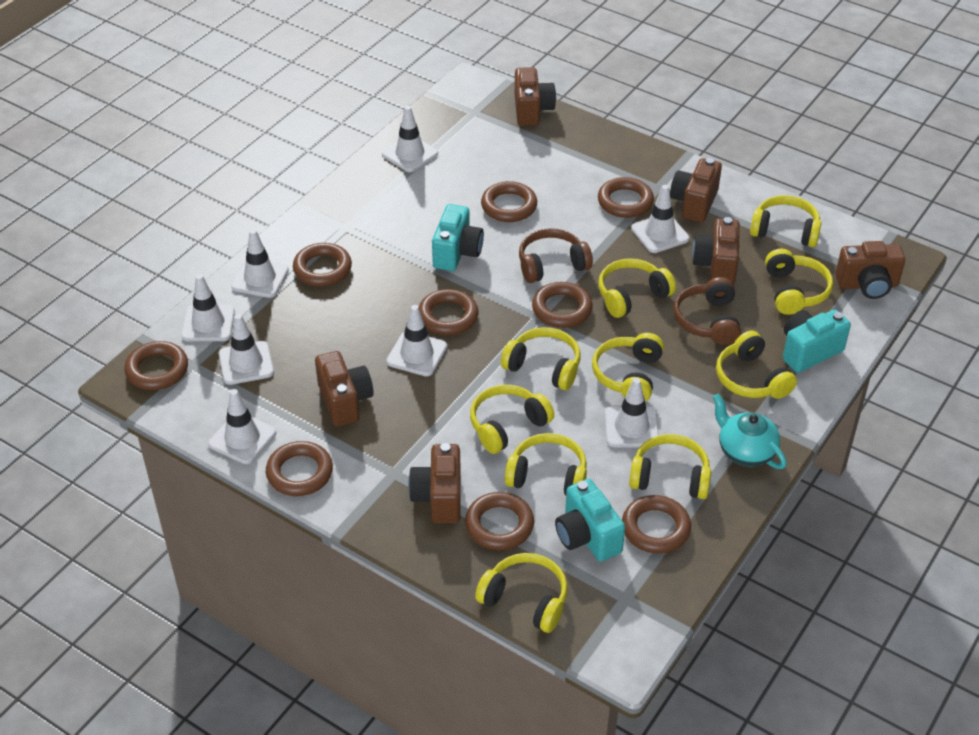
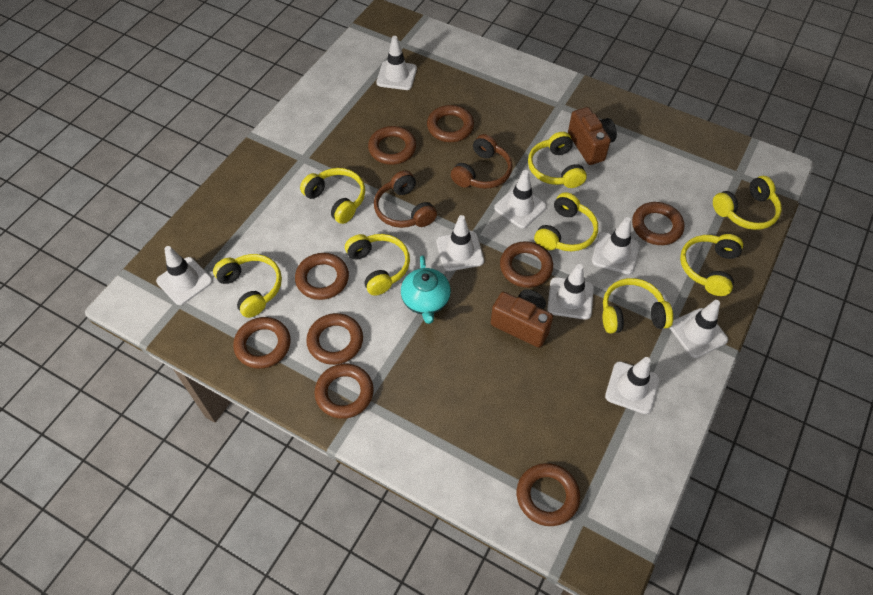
brown camera: [315,351,374,427] [408,443,461,524] [515,67,556,126] [670,158,722,223] [692,217,740,284] [836,241,905,299] = 6 -> [491,289,553,348] [568,107,617,165] = 2
turquoise camera: [432,204,484,271] [555,479,625,561] [783,310,851,373] = 3 -> none = 0
yellow headphones: [470,385,554,454] [475,553,568,633] [501,327,581,390] [505,433,587,496] [592,333,664,402] [598,258,676,318] [629,434,711,499] [716,331,797,399] [750,195,822,247] [765,249,833,315] = 10 -> [213,254,282,318] [300,168,365,224] [345,234,410,296] [528,132,587,188] [534,192,598,252] [603,278,673,334] [680,234,743,296] [713,176,782,230] = 8

